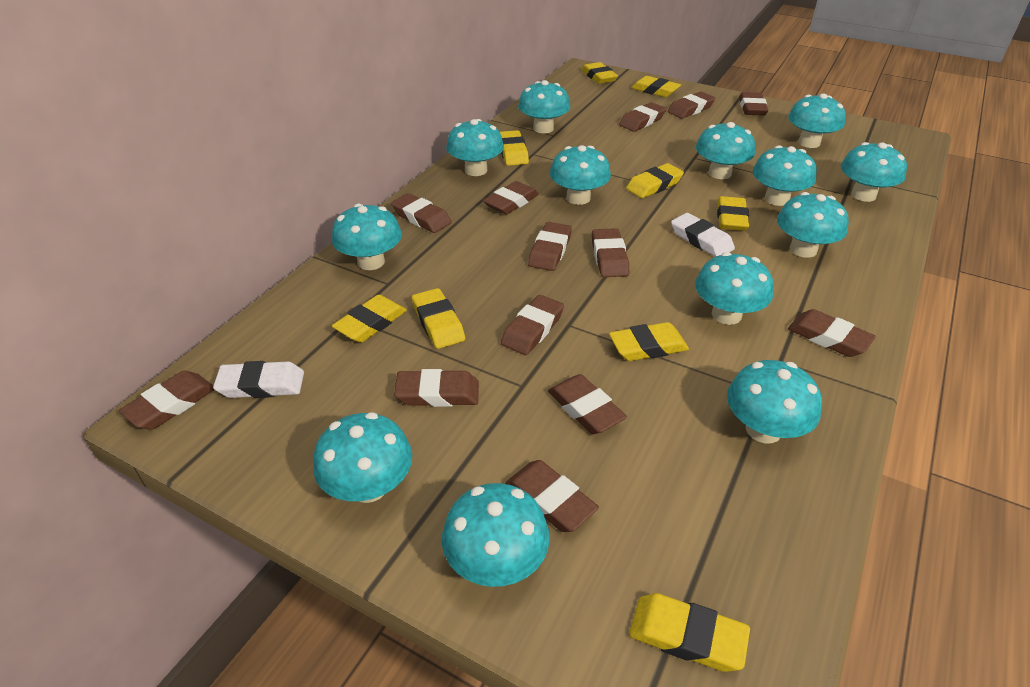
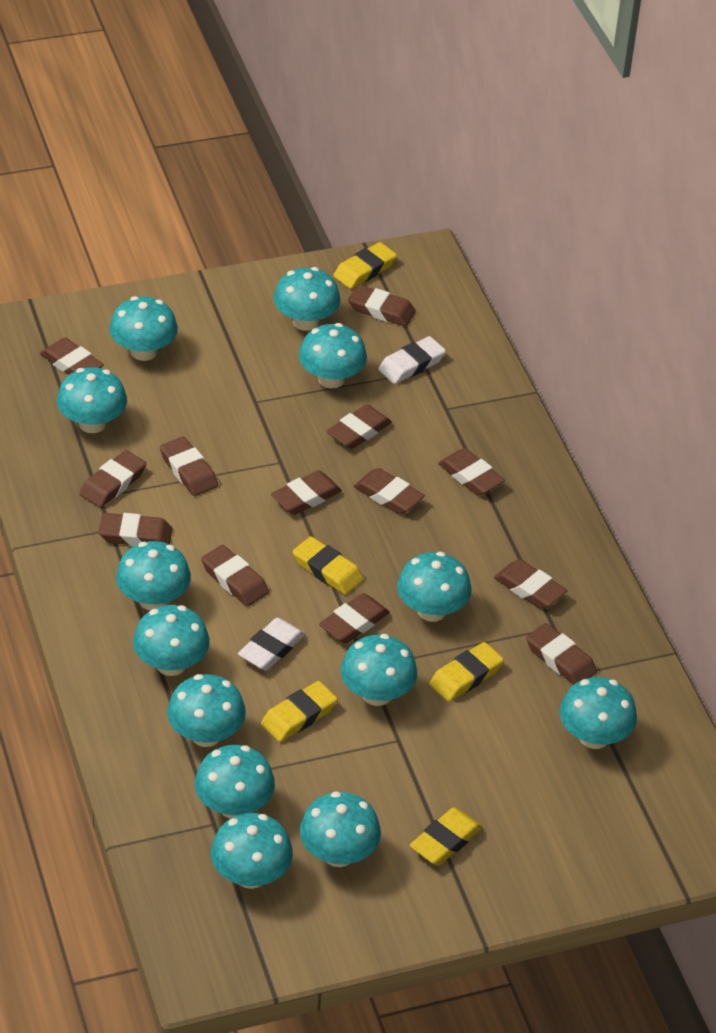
yellow eraser: [332,295,407,342] [412,288,465,349] [500,130,529,166] [582,62,618,84] [609,322,689,361] [626,163,684,198] [629,593,750,672] [631,76,681,97] [717,196,749,231] = 9 -> [261,681,338,742] [292,536,364,595] [333,242,397,289] [410,807,482,865] [429,642,504,702] = 5

